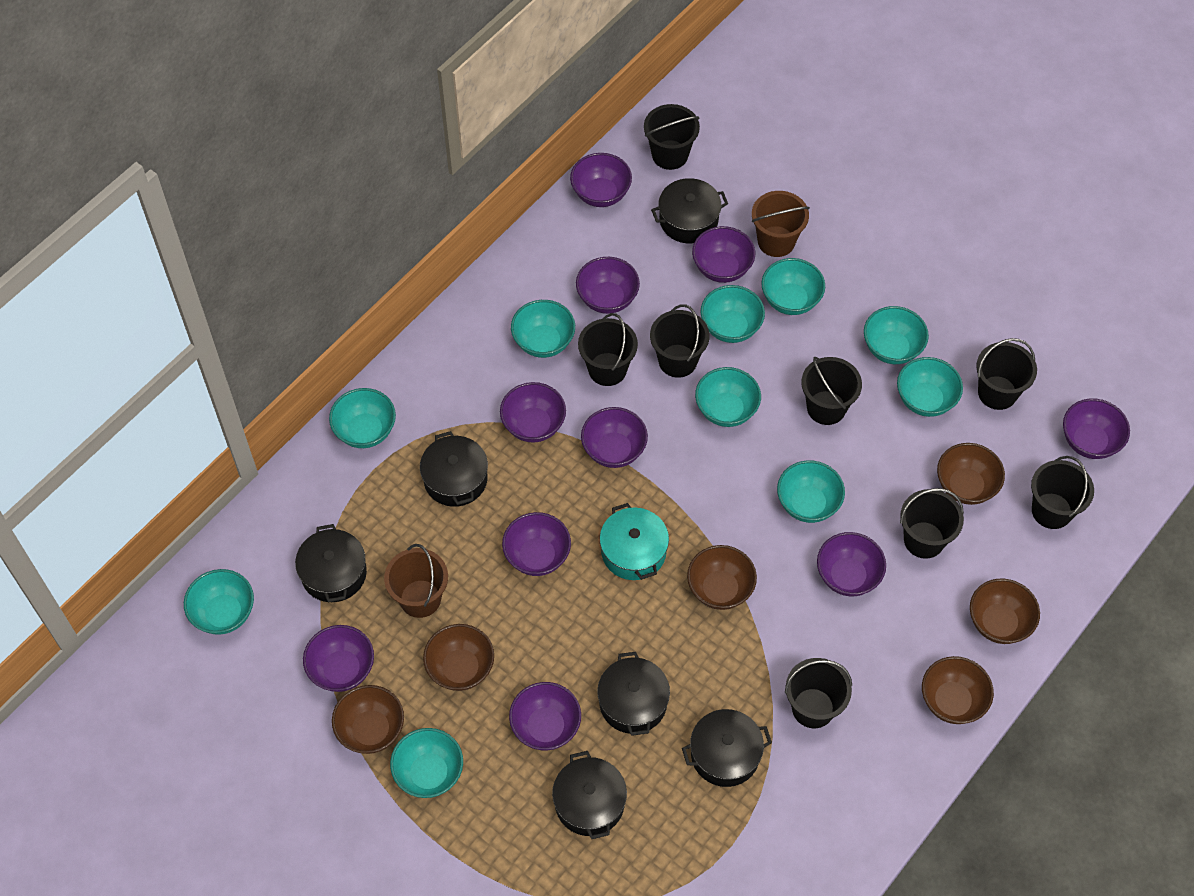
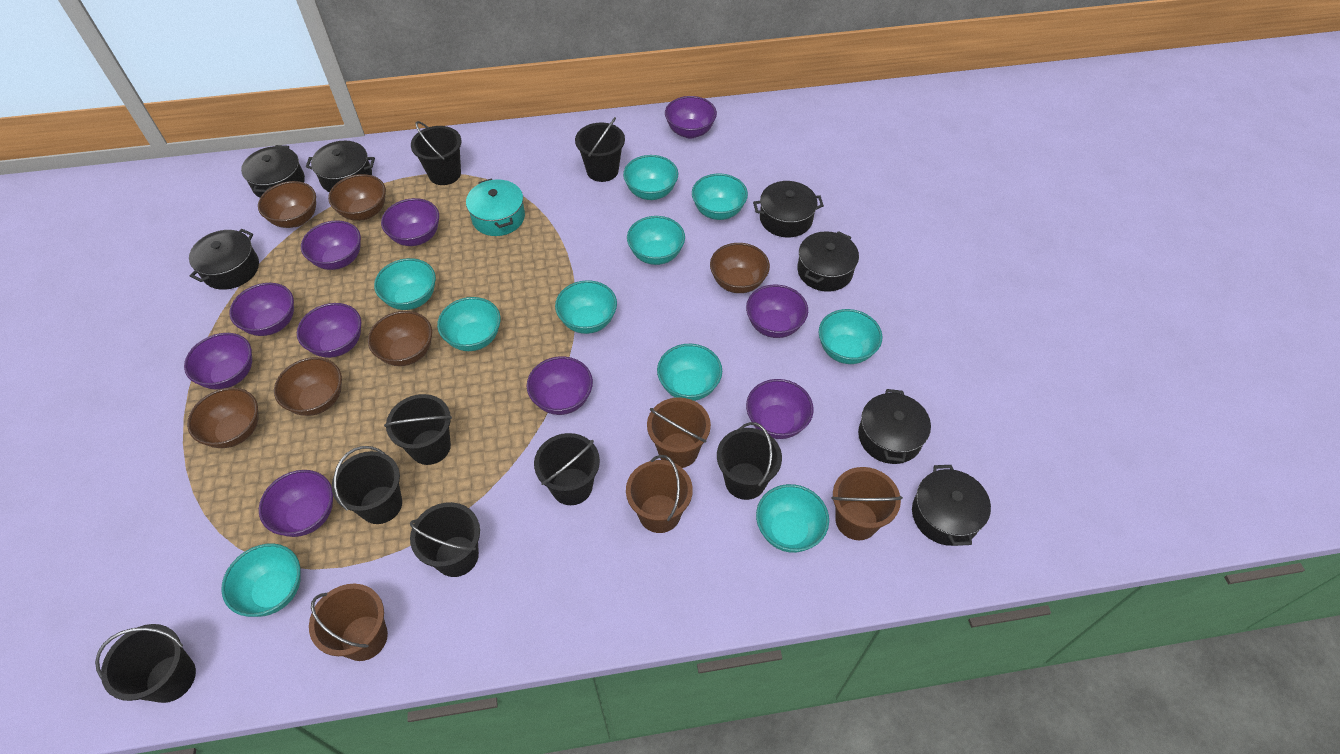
black pot: [295,524,367,603] [420,431,488,507] [552,751,627,839] [597,652,670,736] [651,178,728,243] [682,709,772,787] = 6 -> [189,229,259,290] [241,145,305,198] [306,141,375,192] [753,181,824,238] [797,231,859,292] [858,389,931,464] [912,465,991,546] = 7
brown bucket: [384,544,448,618] [752,191,810,257] = 2 -> [309,584,388,661] [626,455,693,533] [647,397,711,468] [832,467,903,540] = 4

